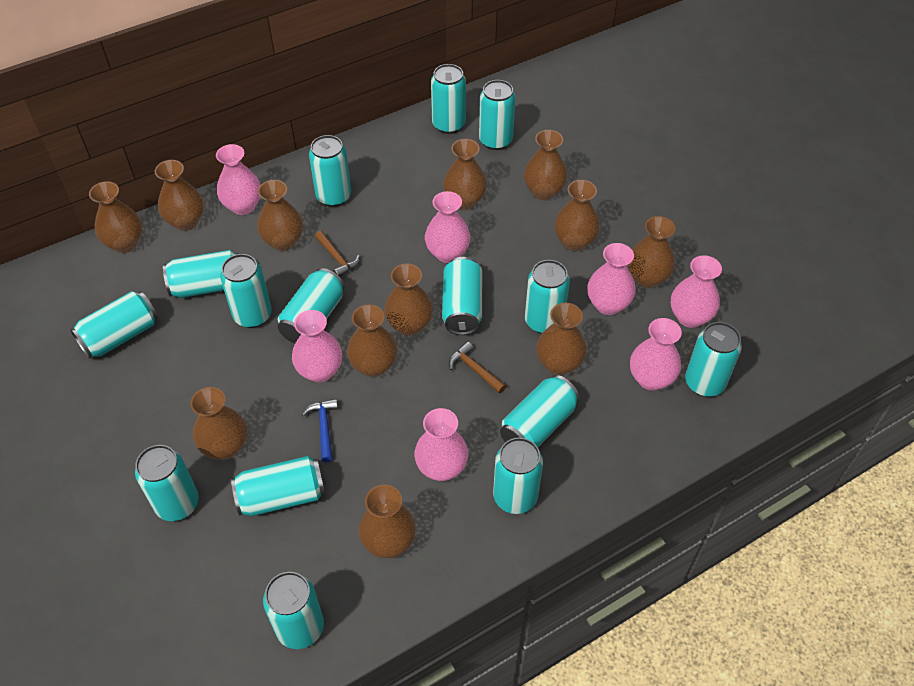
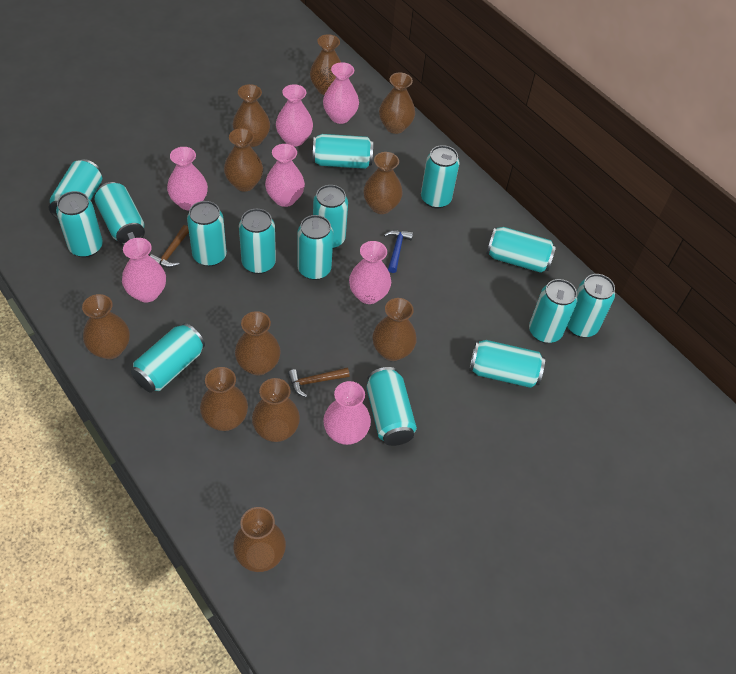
brown vase: [89,181,142,253] [155,160,204,231] [190,387,247,460] [257,180,303,251] [347,305,397,377] [359,484,416,558] [384,264,433,336] [443,139,487,210] [524,130,567,200] [537,303,587,375] [554,180,600,251] [628,216,675,288] = 12 -> [82,294,130,359] [200,367,248,431] [224,128,263,191] [233,84,270,147] [233,507,286,572] [235,311,281,376] [252,378,300,442] [310,34,341,95] [363,152,403,214] [372,298,417,361] [379,73,415,134] = 11

